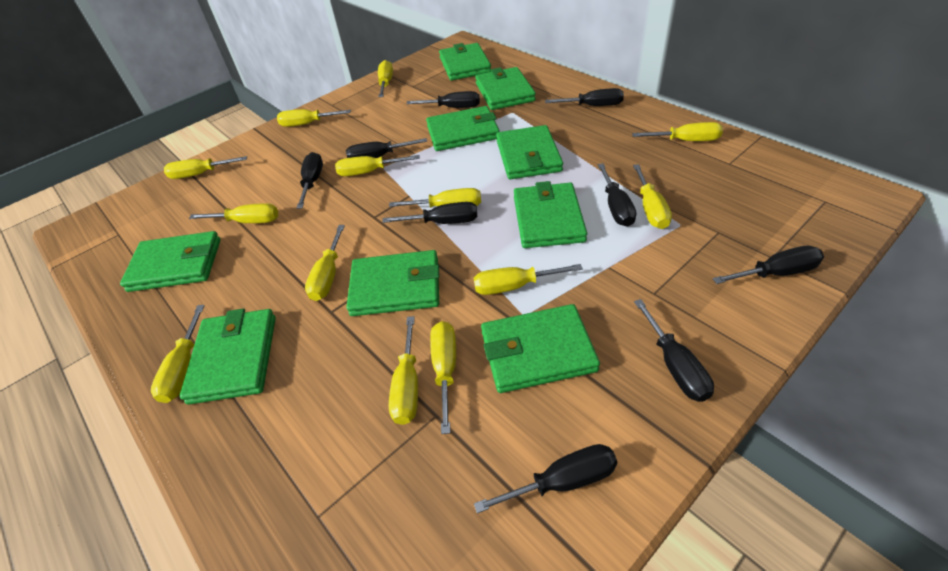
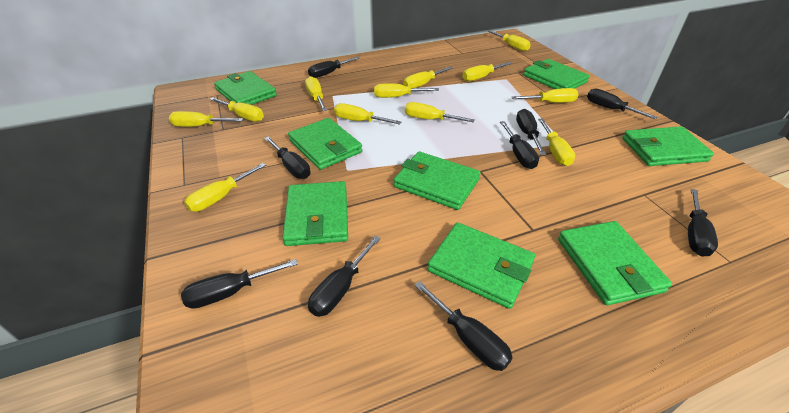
green wallet: [120,231,221,292] [180,309,276,405] [347,250,439,316] [426,106,499,151] [439,43,491,81] [475,67,536,110] [481,304,600,393] [496,125,563,179] [514,181,587,248] = 9 -> [214,71,277,105] [282,181,348,246] [288,118,362,170] [394,152,481,210] [428,222,535,309] [524,59,590,89] [558,221,672,305] [622,126,714,166] = 8
yellow screwdriver: [151,305,205,403] [164,156,247,179] [189,203,278,223] [277,109,351,127] [305,225,345,301] [335,155,420,176] [378,60,393,97] [389,188,481,208] [389,316,418,425] [430,321,456,434] [474,264,583,295] [632,122,723,141] [633,164,672,229] = 13 -> [169,111,243,127] [184,163,266,212] [210,97,264,122] [305,76,327,111] [334,103,401,125] [374,83,439,98] [403,67,453,89] [405,102,475,122] [463,62,512,81] [488,30,531,51] [512,88,579,103] [538,119,575,166] = 12

